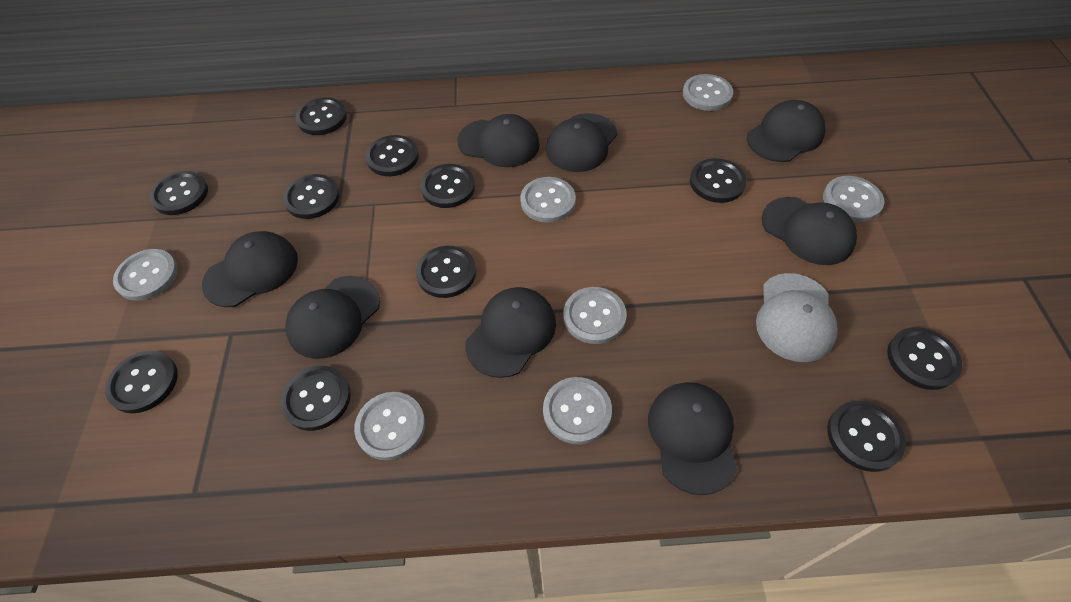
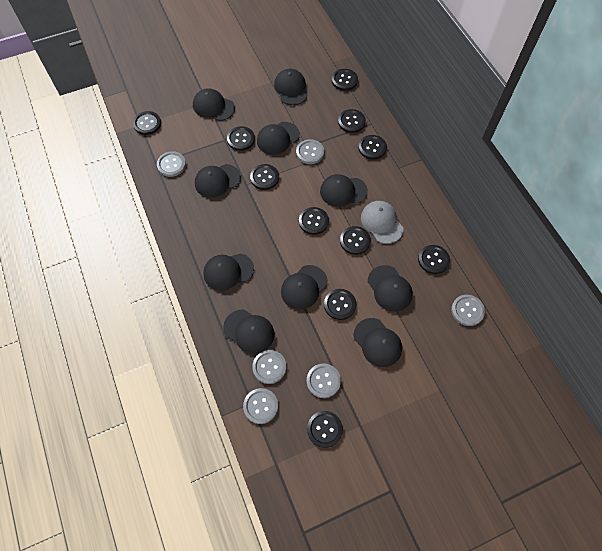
black cap: [202,231,298,307] [285,276,380,359] [457,114,540,167] [465,287,556,378] [546,113,618,172] [648,382,737,495] [747,100,825,162] [761,197,857,265] = 8 -> [193,88,235,121] [195,164,241,198] [203,253,254,291] [223,309,275,354] [257,122,300,155] [274,69,308,105] [281,265,328,310] [320,174,368,207] [353,318,402,367] [368,265,413,312] = 10
grey button: [113,249,178,301] [354,392,425,460] [520,177,576,223] [543,377,612,444] [563,287,626,344] [683,74,733,111] [823,176,884,222] = 7 -> [157,151,186,177] [243,388,278,424] [252,350,286,384] [296,139,324,164] [307,363,341,398] [451,295,485,326] = 6

